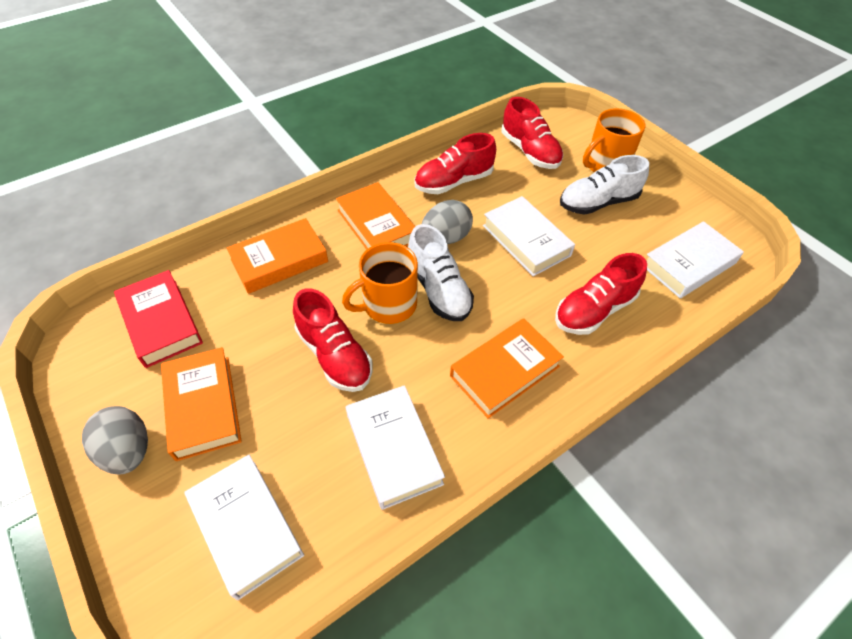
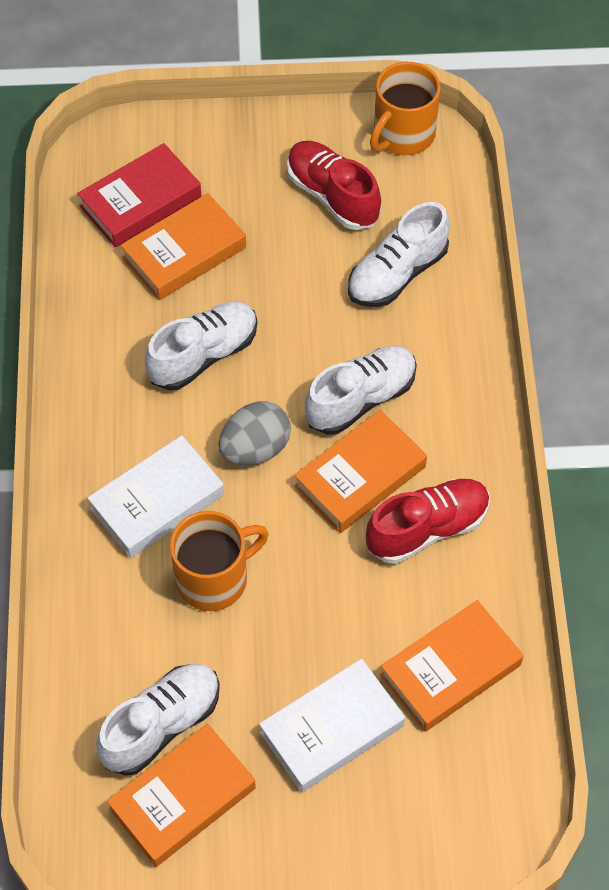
grey egg: [82,406,148,475] [422,200,473,244] = 2 -> [219,401,291,465] = 1
red shoe: [293,288,372,392] [415,133,496,194] [502,97,564,169] [555,253,647,335] = 4 -> [287,141,381,230] [366,479,490,564] = 2
white book: [185,454,304,600] [346,385,445,510] [483,196,575,276] [647,221,744,298] = 4 -> [87,435,224,558] [259,659,405,793] = 2
white shoe: [408,224,474,321] [560,155,649,215] = 2 -> [96,664,220,776] [145,302,257,390] [305,346,417,435] [348,202,450,307] = 4

